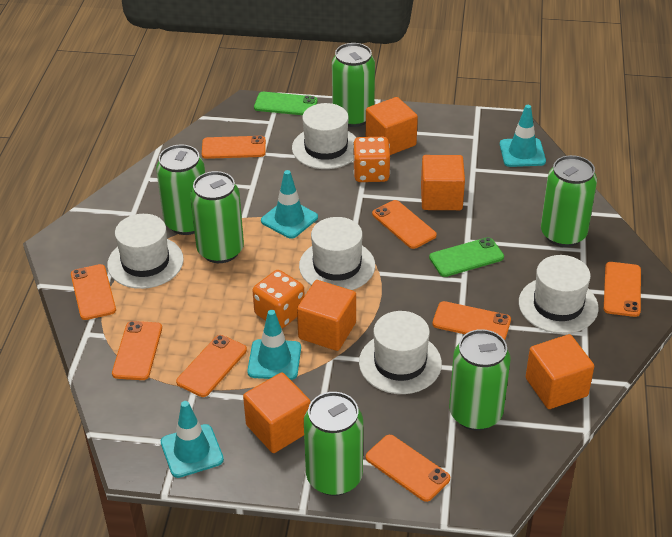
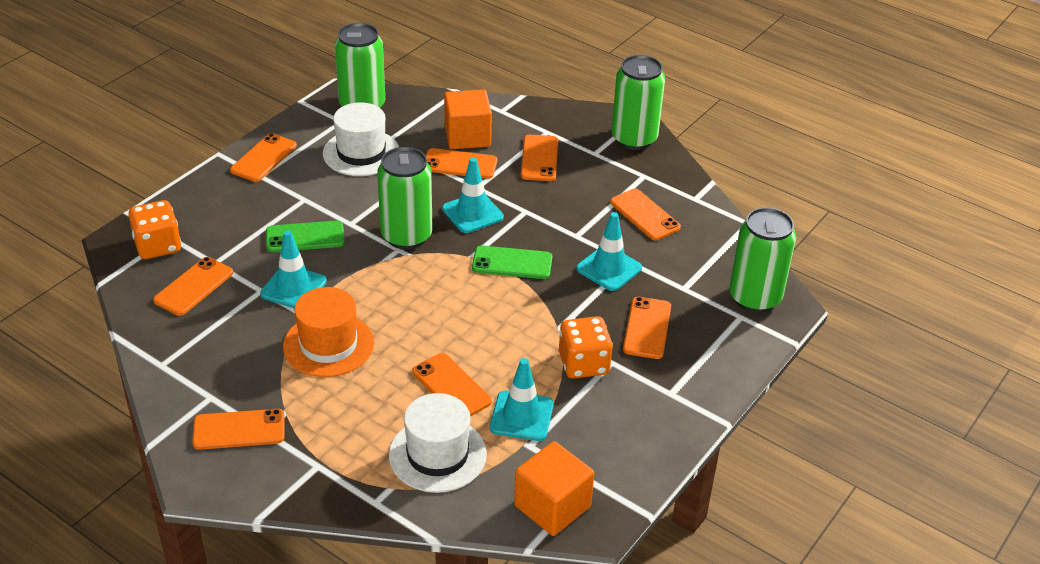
green can: [156,145,205,235] [190,171,244,263] [304,392,363,496] [332,43,375,127] [449,329,511,431] [541,155,597,247] = 6 -> [335,23,385,108] [377,147,432,249] [611,55,665,150] [729,207,796,313] = 4
orange cube: [243,372,311,453] [297,280,356,351] [366,97,418,155] [421,155,465,210] [526,334,594,409] = 5 -> [444,89,492,149] [514,441,594,536] = 2
orange hat: none = 0 -> [283,287,374,377] = 1
white hat: [107,214,184,289] [292,103,357,169] [299,217,375,290] [359,311,442,394] [519,255,599,334] = 5 -> [323,102,399,176] [389,393,487,493] = 2

